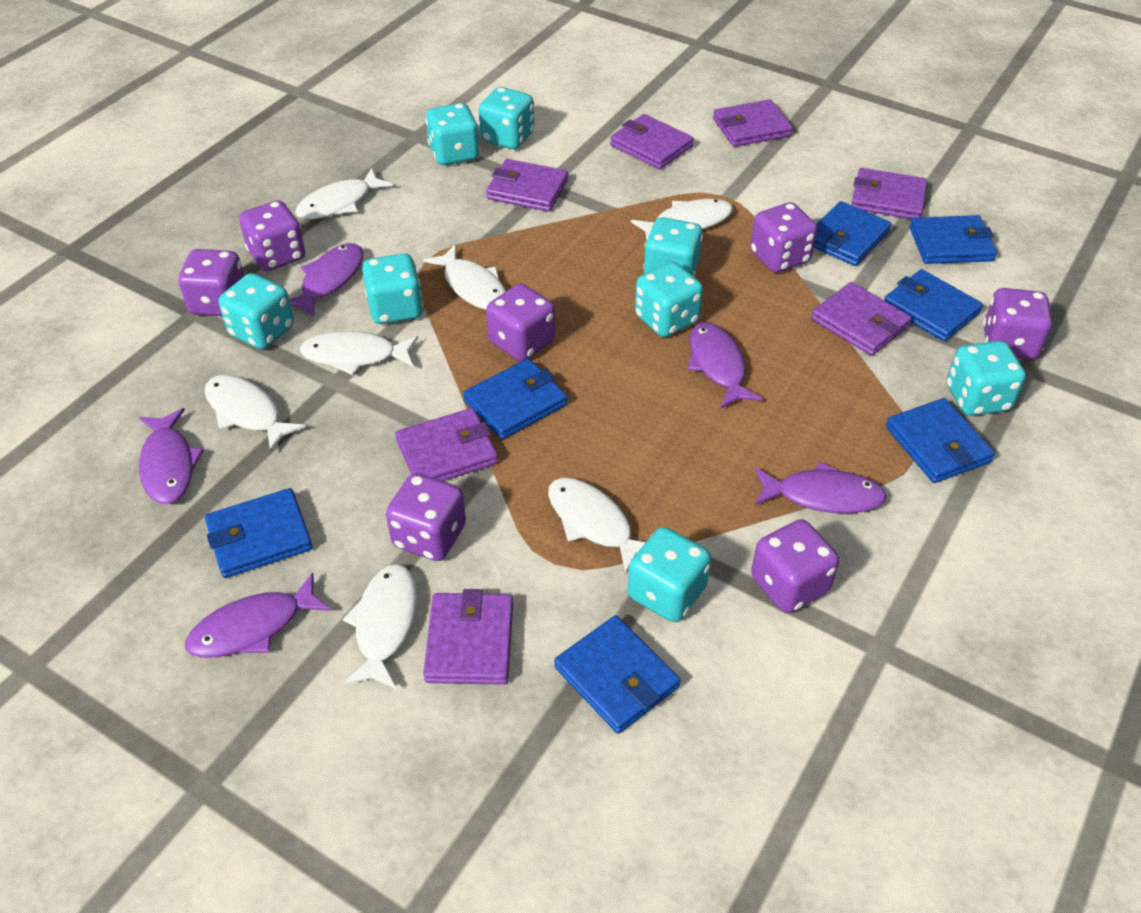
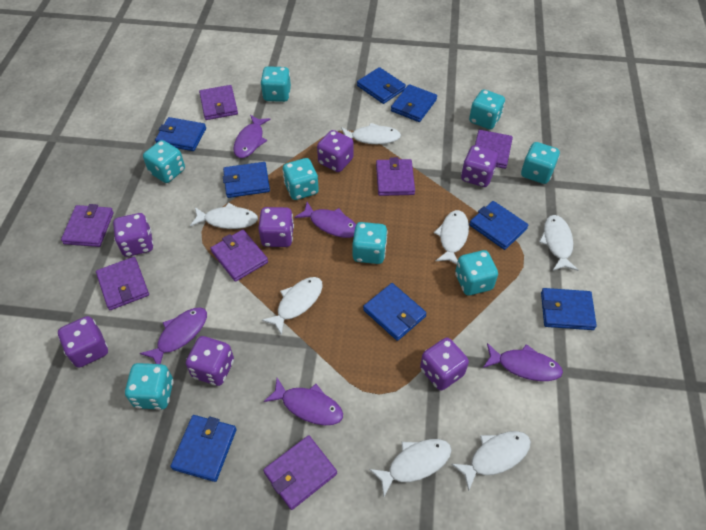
blue wallet: [205,488,313,578] [463,359,568,440] [554,615,681,734] [814,201,892,266] [884,269,983,342] [886,398,995,483] [909,215,997,264] = 7 -> [155,117,206,151] [170,415,236,482] [223,162,270,198] [357,67,406,104] [363,283,427,341] [391,84,437,122] [469,201,528,250] [541,288,597,330] = 8

